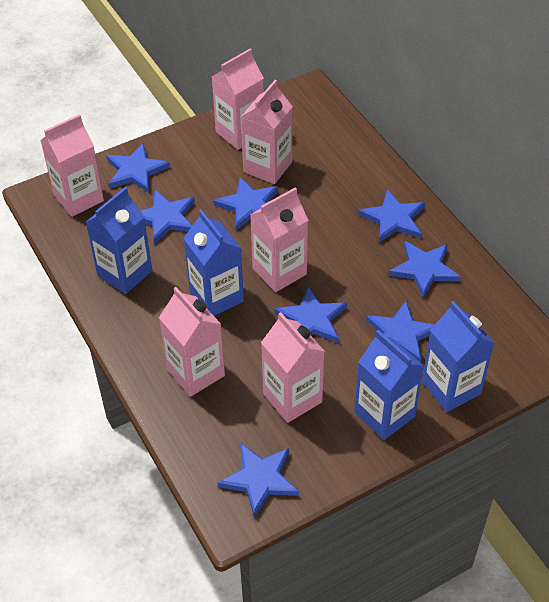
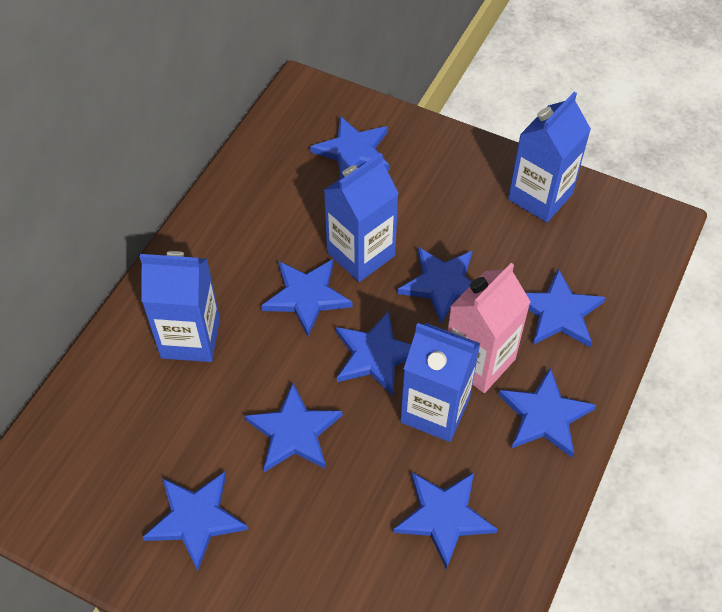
blue star: [106,143,170,193] [141,190,195,244] [213,177,278,230] [218,443,299,518] [275,286,347,343] [358,189,425,243] [366,301,434,363] [389,241,461,298] = 8 -> [143,472,248,571] [245,383,342,472] [261,259,353,336] [310,116,389,179] [335,311,411,397] [393,472,498,570] [398,247,473,325] [498,368,596,458] [526,268,606,347] = 9
pink carton: [40,114,104,217] [159,287,225,397] [212,48,264,150] [241,80,293,184] [250,188,309,292] [261,312,325,423] = 6 -> [448,263,531,393] = 1

